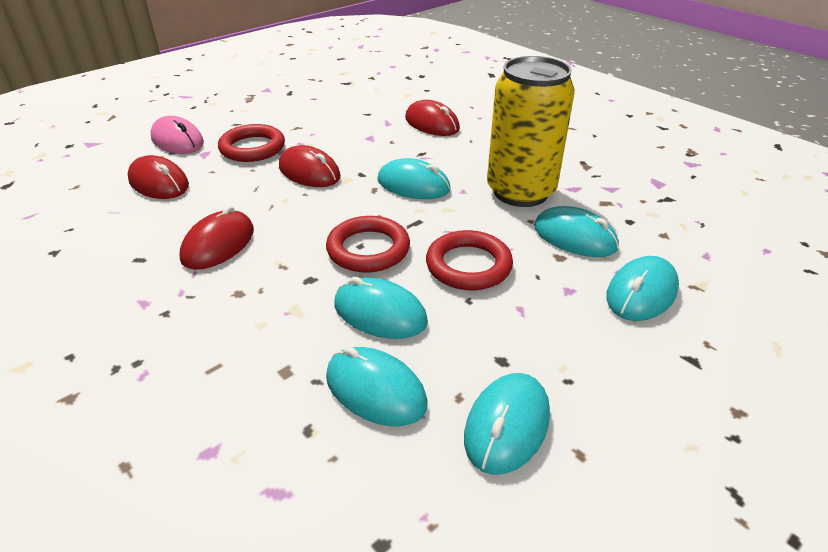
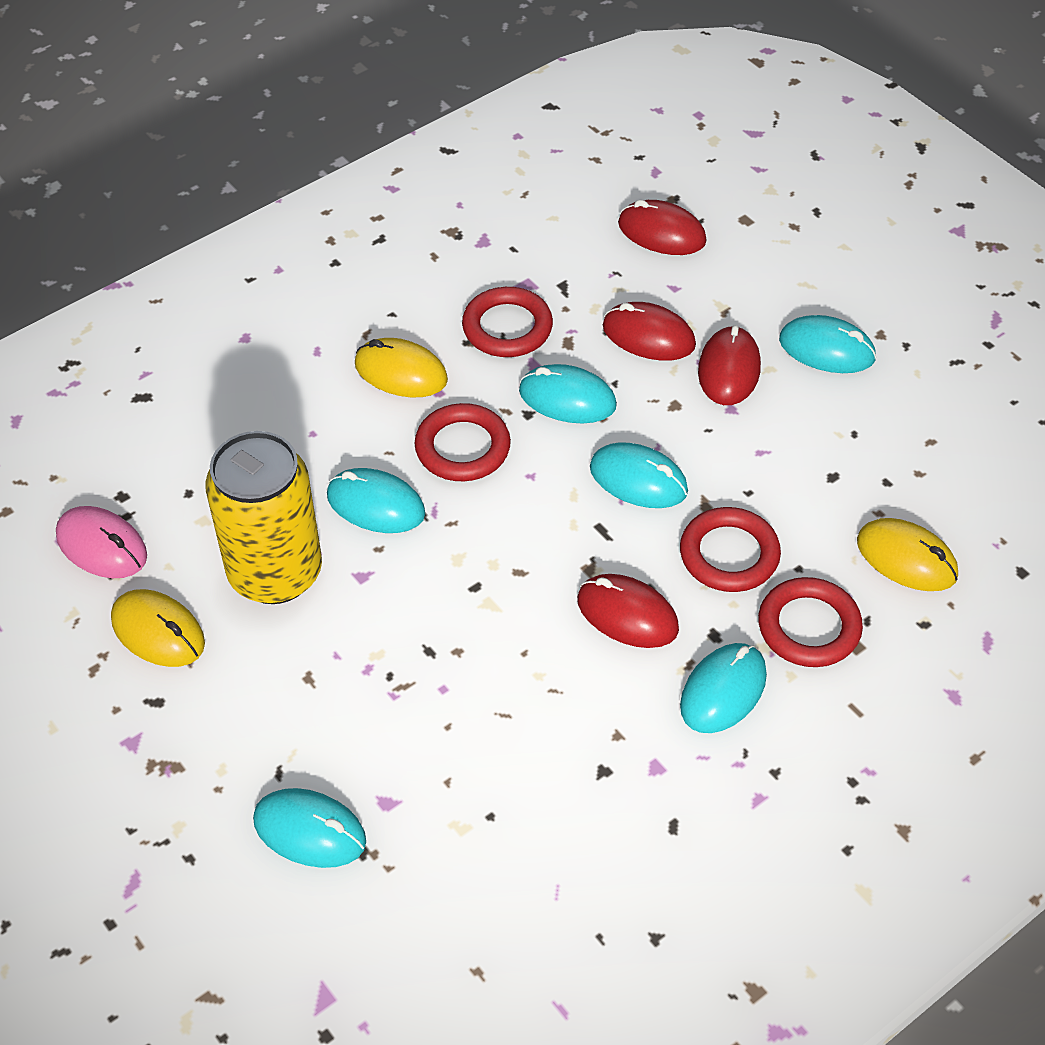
red ring: [218,124,285,162] [326,216,410,273] [426,230,513,290] = 3 -> [414,403,511,481] [462,287,553,357] [680,507,781,592] [758,577,863,667] = 4
yellow mouse: none = 0 -> [111,589,205,667] [355,338,448,397] [857,518,958,591] = 3

